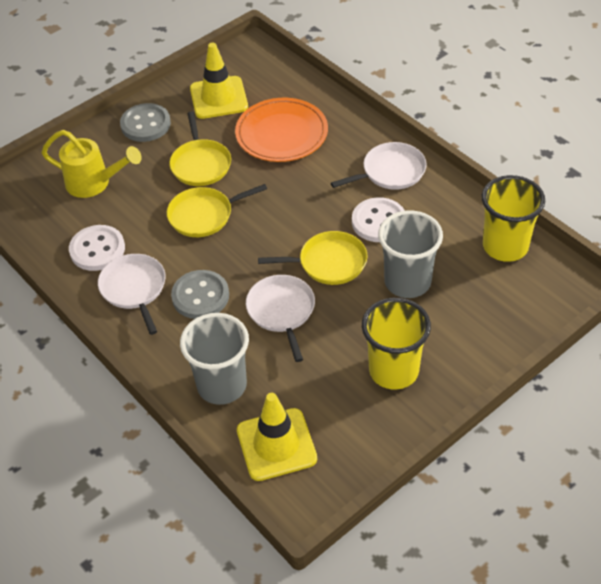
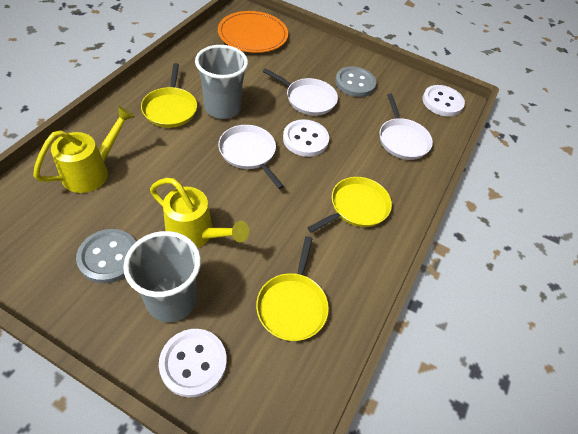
white button: [69,225,125,271] [352,197,405,242] = 2 -> [159,329,227,397] [283,119,329,157] [423,85,465,117] = 3
yellow cup: [362,298,431,390] [482,175,545,262] = 2 -> none = 0
yellow traffic cone: [190,43,248,119] [237,393,317,481] = 2 -> none = 0
yellow watering can: [42,130,142,198] = 1 -> [33,106,135,193] [150,178,249,248] = 2

